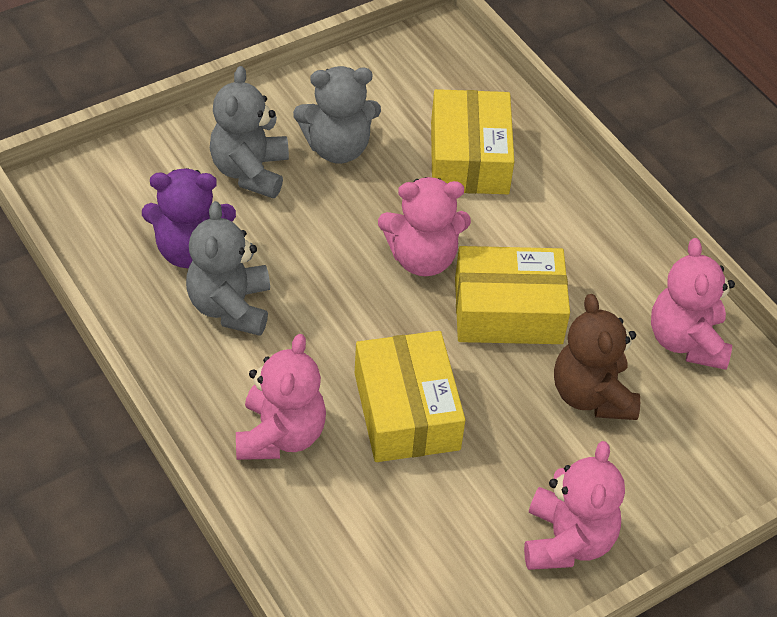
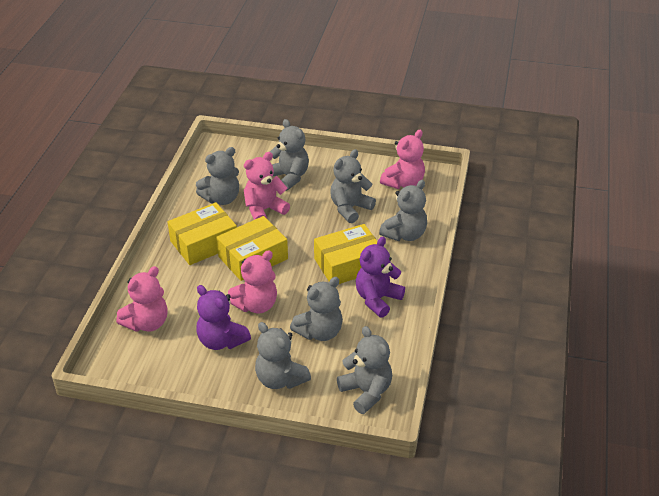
brown teddy bear: [554,294,640,420] = 1 -> none = 0
grey teddy bear: [186,201,270,336] [210,66,289,198] [293,66,381,164] = 3 -> [196,147,239,205] [255,322,311,389] [270,119,309,191] [290,277,343,341] [330,149,376,223] [337,326,392,414] [379,180,427,241] = 7
purple teddy bear: [142,168,236,268] = 1 -> [196,285,251,350] [356,237,405,318] = 2

